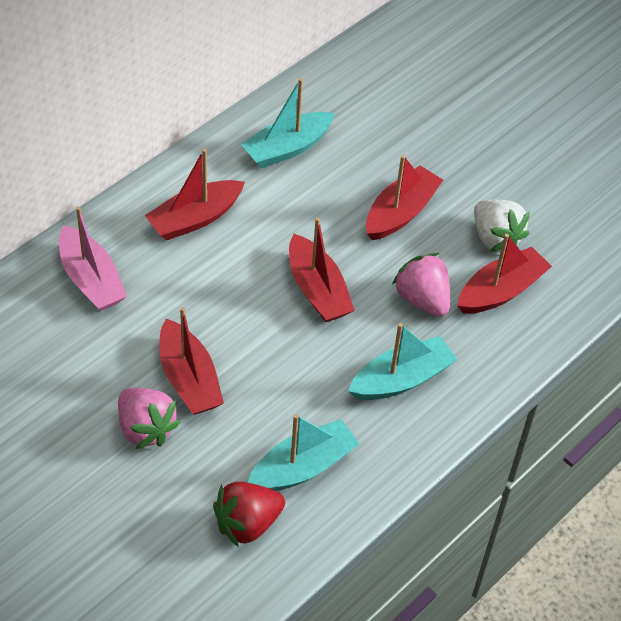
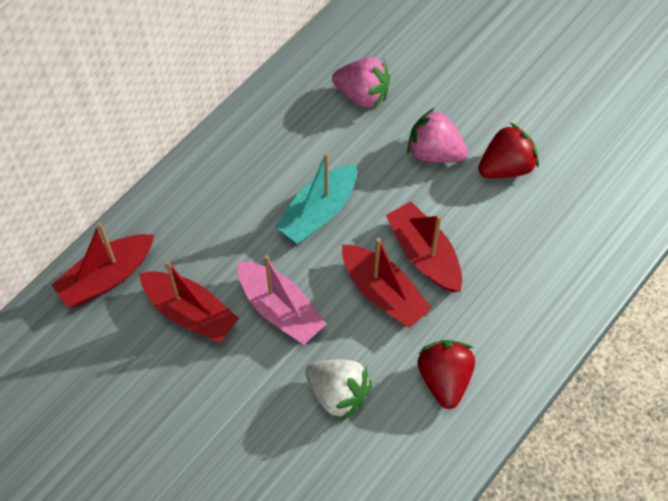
red boat: [145,149,245,240] [159,307,224,415] [289,217,355,322] [366,155,443,240] [457,234,552,314] = 5 -> [52,222,154,308] [139,260,239,343] [342,238,432,328] [386,201,462,292] = 4
red strawberry: [213,482,285,547] = 1 -> [417,340,475,409] [478,122,539,178] = 2
turquoise boat: [241,78,335,168] [248,414,360,491] [348,323,457,400] = 3 -> [275,153,357,244] = 1

